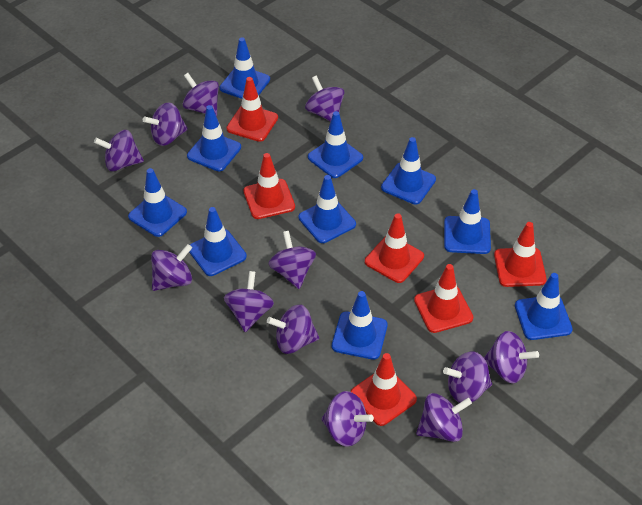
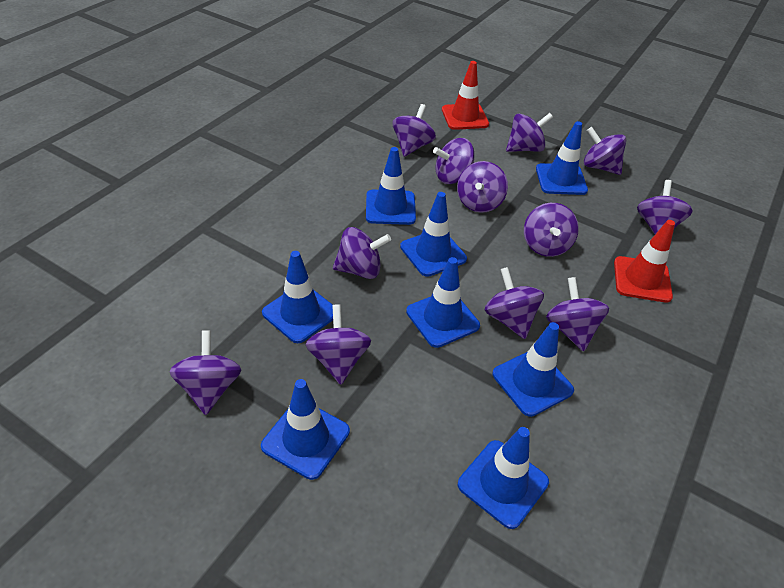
blue traffic cone: [128,168,187,237] [187,105,241,171] [189,207,247,276] [220,37,270,99] [299,175,356,243] [308,111,363,178] [332,291,388,360] [381,137,436,205] [444,189,491,254] [515,273,573,340] = 10 -> [261,379,350,480] [262,251,333,343] [366,147,416,225] [400,192,467,277] [406,257,480,348] [458,427,549,529] [492,322,574,417] [536,121,588,195] = 8
red traffic cone: [226,77,278,142] [243,153,295,219] [350,353,417,426] [365,213,424,283] [414,264,473,333] [494,222,547,287] = 6 -> [442,61,489,130] [614,220,675,303] = 2

